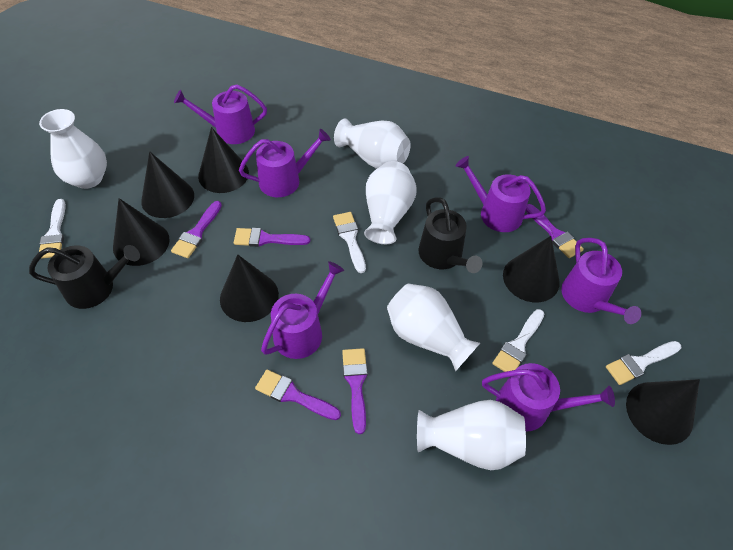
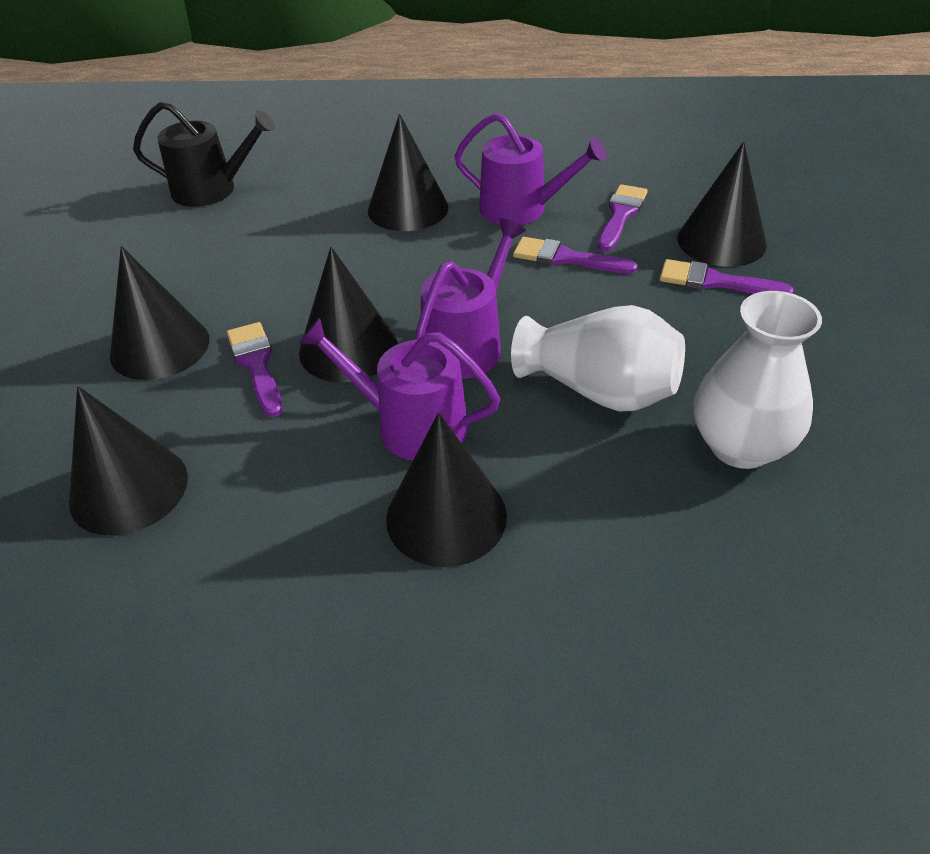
black watering can: [29,245,140,309] [419,197,483,273] = 2 -> [133,102,275,207] = 1
purple brush: [171,201,222,258] [234,228,310,247] [255,369,341,420] [342,348,368,434] [526,204,584,258] = 5 -> [227,322,283,417] [513,237,637,274] [598,184,648,251] [660,259,794,294] = 4
purple watering can: [174,85,267,144] [239,129,331,197] [261,261,344,359] [456,156,546,232] [482,363,615,432] [561,238,642,324] = 6 -> [299,318,500,461] [415,218,526,379] [455,113,606,225] = 3
white brush: [39,199,66,259] [333,212,366,273] [492,309,544,372] [606,341,681,385] = 4 -> none = 0
white vase: [39,109,107,189] [334,119,411,169] [364,161,416,244] [387,283,480,371] [417,400,526,470] = 5 -> [511,305,685,412] [694,291,822,469] = 2

